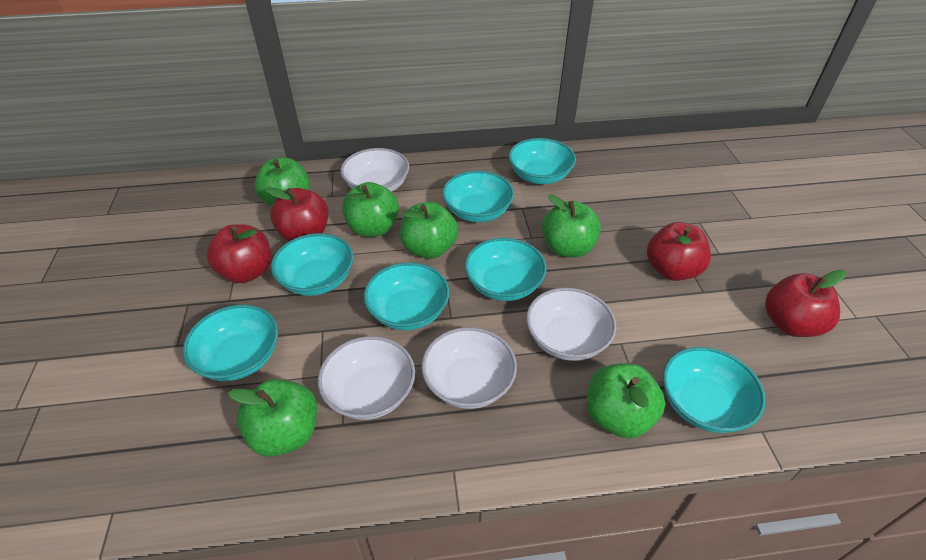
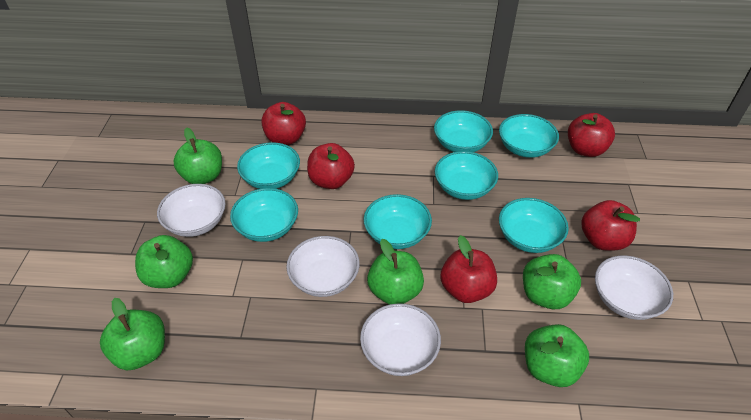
red apple: [206,224,271,283] [265,187,329,241] [647,222,711,281] [765,270,846,337] = 4 -> [261,102,306,145] [307,143,355,189] [440,235,497,303] [568,113,615,157] [581,200,640,250] = 5

